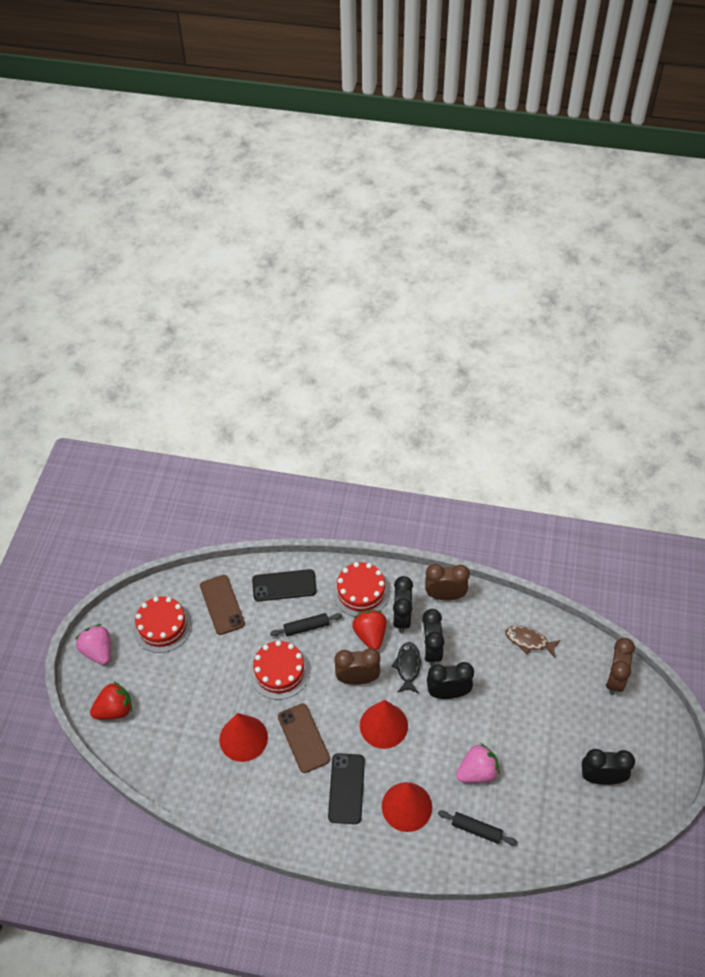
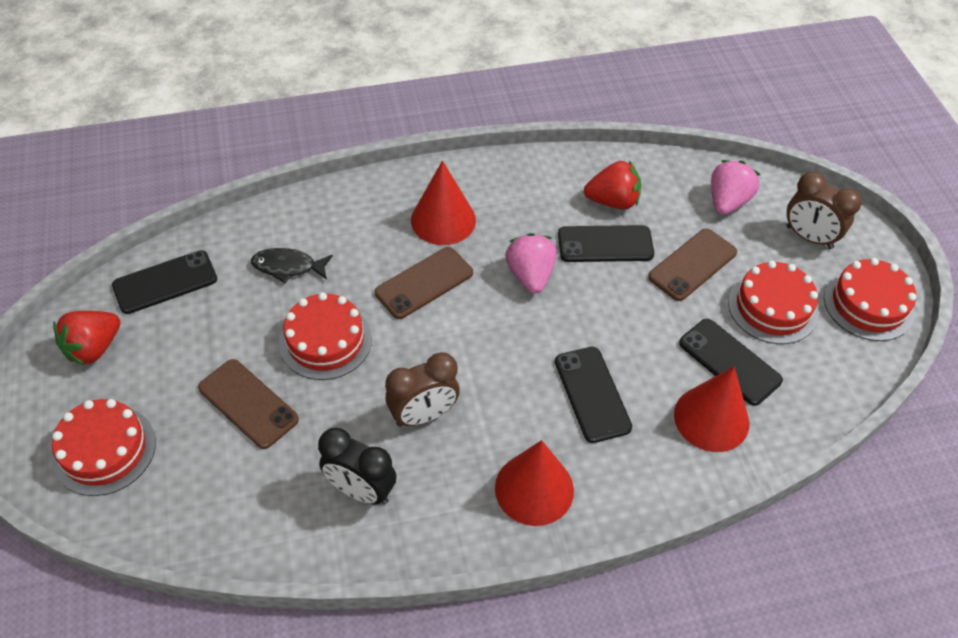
black clock: [393,576,413,633] [421,609,444,666] [427,662,474,699] [582,749,635,785] = 4 -> [318,428,397,505] = 1
black phone: [252,569,317,601] [328,753,365,824] = 2 -> [112,250,217,314] [555,347,632,443] [558,225,654,262] [679,319,783,406] = 4
black rolling pin: [270,613,342,636] [438,810,517,845] = 2 -> none = 0
brown clock: [334,648,380,685] [425,564,470,600] [605,638,635,695] = 3 -> [385,352,460,427] [786,172,862,249] = 2
brown fish: [506,626,561,658] = 1 -> none = 0
brown phone: [200,575,245,635] [278,703,330,773] = 2 -> [198,359,299,449] [375,247,473,319] [648,228,737,301] = 3
red cake: [133,596,192,653] [249,641,310,700] [332,562,390,617] = 3 -> [52,399,156,496] [279,292,372,380] [728,260,818,344] [824,258,916,341] = 4

